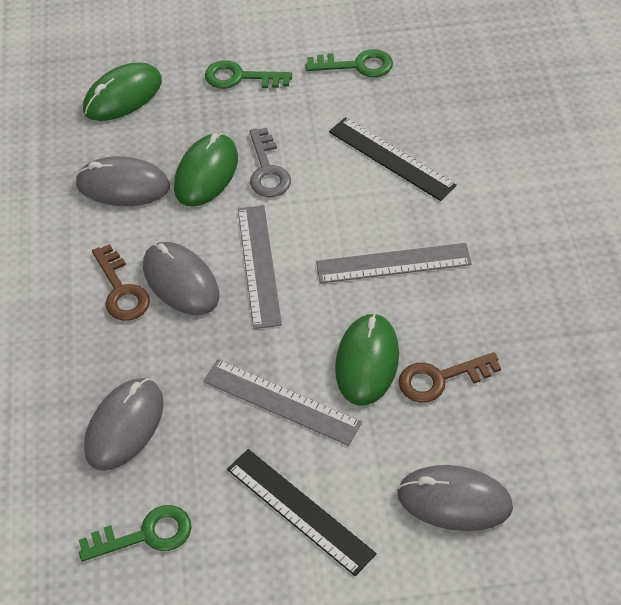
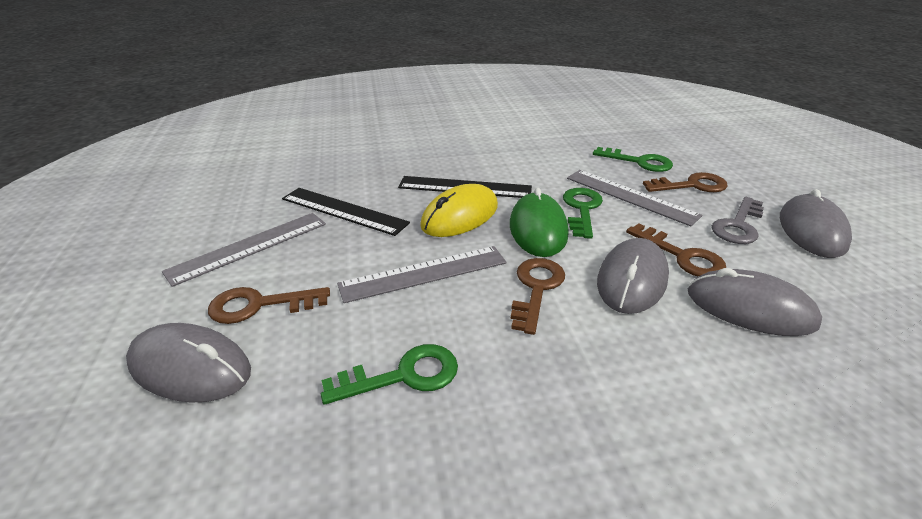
brown key: [92,244,150,321] [399,352,501,403] = 2 -> [208,287,330,324] [511,258,565,335] [626,223,726,277] [643,172,728,192] = 4
green mouse: [83,63,162,121] [174,133,238,207] [335,313,399,406] = 3 -> [510,188,568,257] = 1
yellow mouse: none = 0 -> [420,184,498,237] = 1

